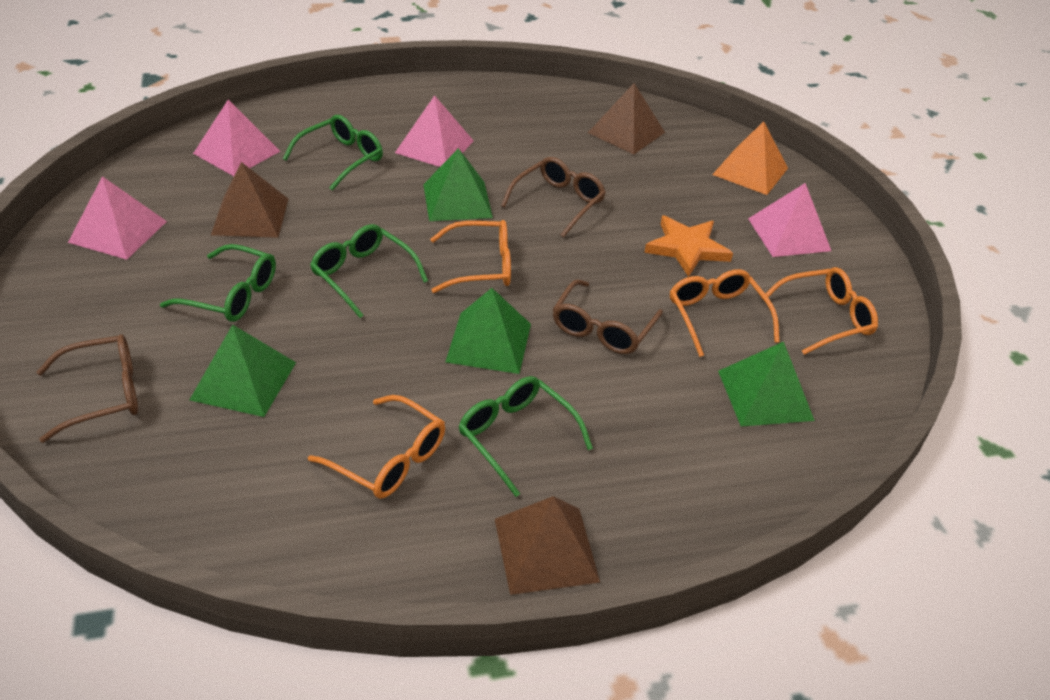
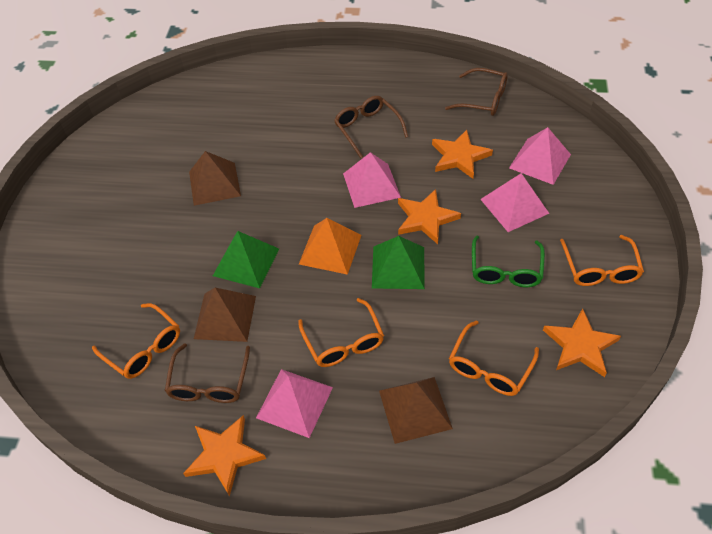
green glasses: [160,244,276,322] [283,115,383,191] [310,224,428,318] [458,376,593,497] = 4 -> [472,236,545,287] = 1
green pyramid: [189,324,296,417] [423,148,493,221] [445,288,531,374] [718,342,815,427] = 4 -> [213,231,279,288] [372,236,425,289] = 2
orange star: [644,216,733,277] = 1 -> [183,415,266,496] [398,189,461,244] [432,130,493,179] [543,308,621,377] = 4

